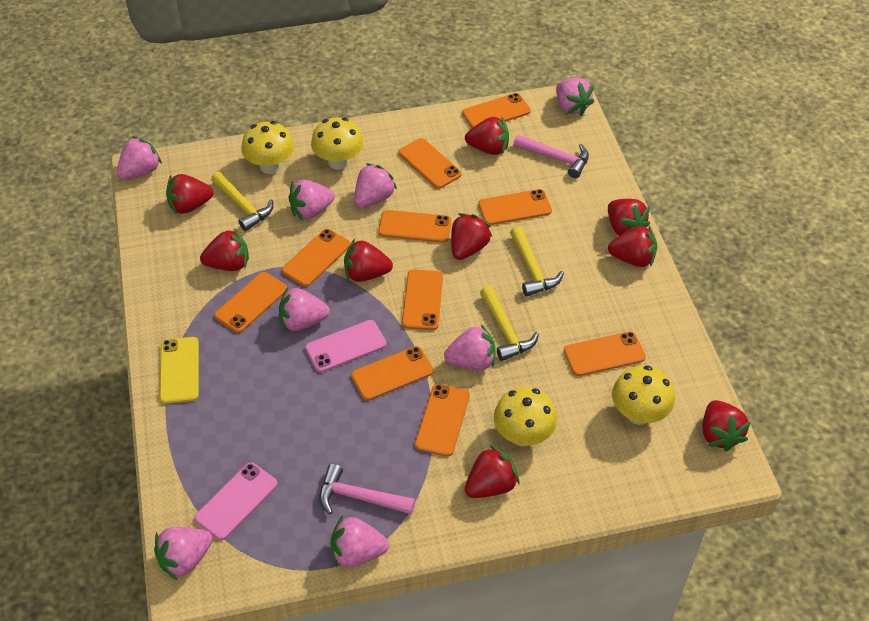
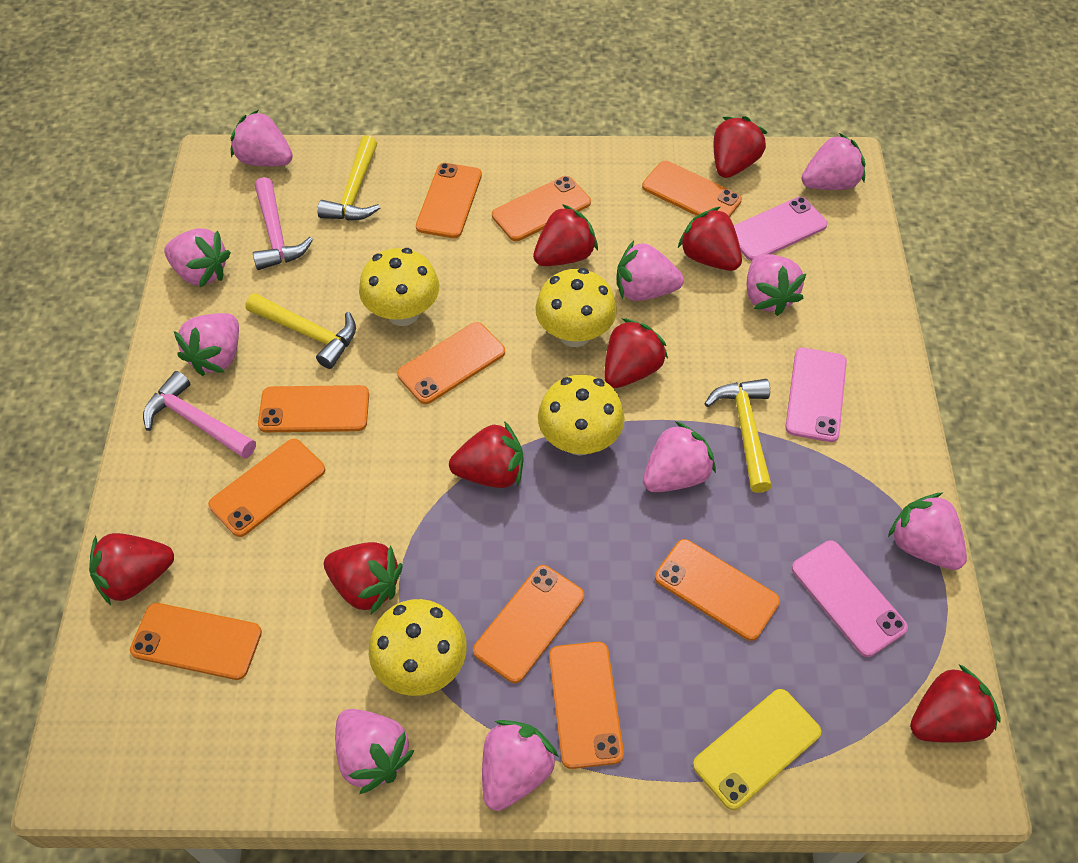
pink phone: [194,462,277,540] [305,320,386,372] = 2 -> [734,197,828,261] [785,348,847,442] [792,540,908,657] = 3
pink strawberry: [117,136,162,179] [154,527,213,580] [279,287,330,331] [288,180,335,220] [330,515,389,567] [355,163,397,208] [444,324,495,370] [556,78,595,116] = 8 -> [164,228,231,287] [174,313,239,376] [230,110,293,166] [335,709,414,794] [482,720,559,811] [616,241,684,301] [643,421,716,492] [747,254,806,316] [802,133,865,190] [888,493,967,570] = 10
red strawberry: [166,174,214,214] [200,228,249,271] [344,239,393,282] [451,213,492,260] [465,117,509,155] [465,445,519,498] [608,199,650,236] [608,226,657,267] [702,400,751,452] = 9 -> [89,533,174,605] [324,542,402,614] [449,421,523,488] [533,204,598,266] [604,318,668,388] [678,207,742,271] [714,116,768,178] [910,664,1001,743] = 8

